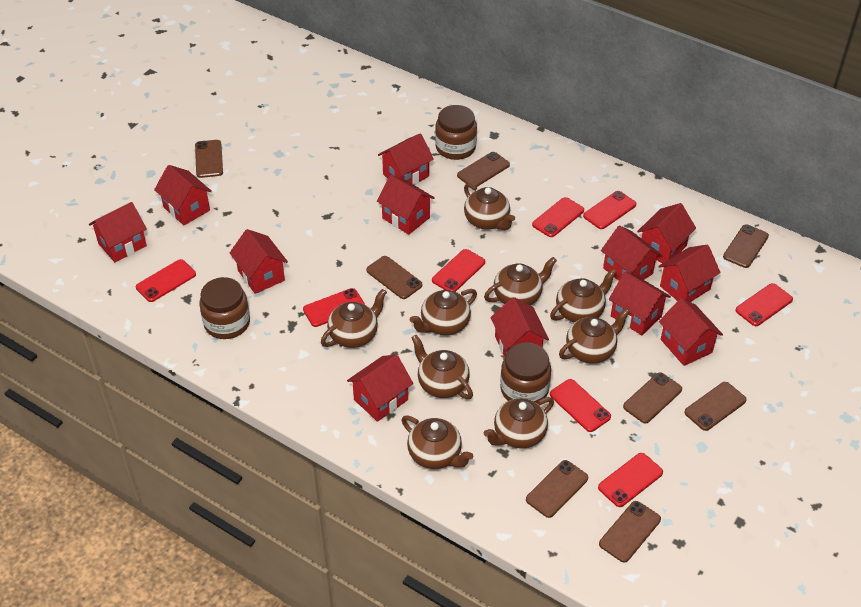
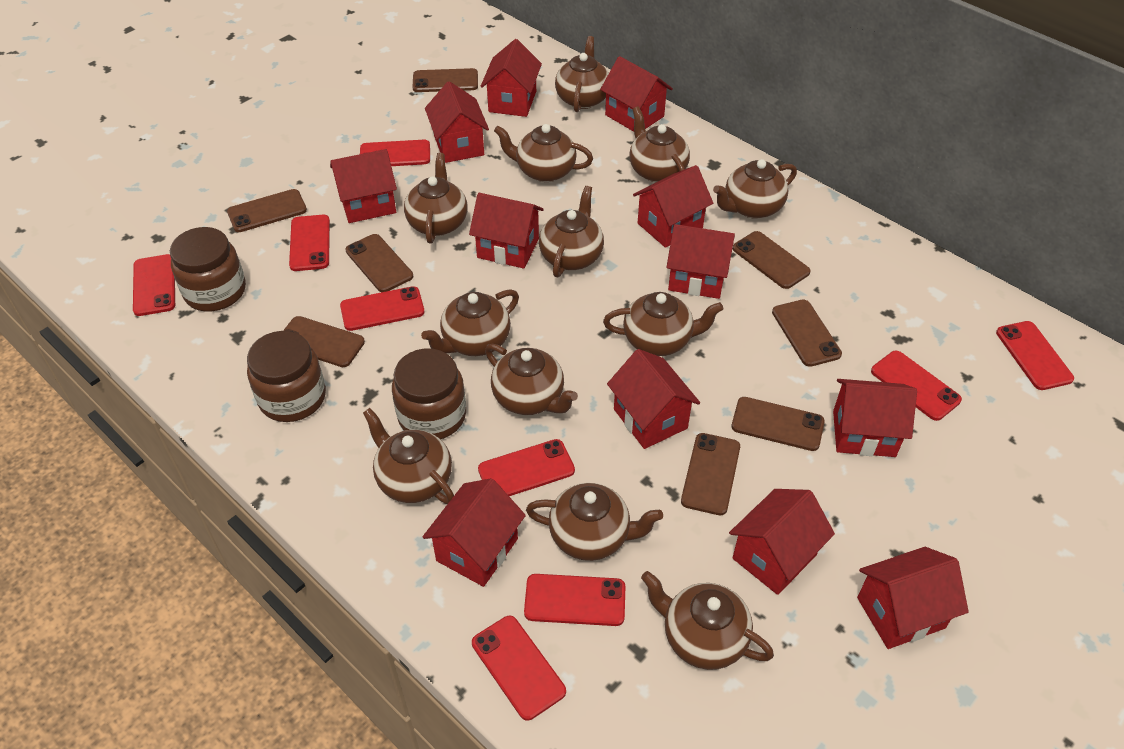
brown teapot: [321,289,387,348] [402,415,473,469] [409,289,477,335] [411,335,473,399] [464,183,515,230] [484,257,557,305] [484,397,554,448] [550,269,617,323] [559,308,630,364] = 9 -> [363,408,454,504] [404,153,467,244] [421,289,519,356] [485,344,578,415] [494,124,593,182] [526,483,663,561] [539,186,604,277] [555,36,609,112] [603,292,723,356] [629,106,690,182] [641,571,774,670] [713,159,797,219] = 12
red phone: [136,259,196,302] [303,288,365,327] [432,249,485,292] [532,197,584,237] [550,379,611,432] [583,191,637,229] [598,453,663,507] [735,283,793,326] = 8 -> [133,254,175,316] [289,215,330,271] [340,286,425,331] [360,140,430,166] [472,616,566,721] [478,439,575,496] [524,574,626,626] [871,351,962,421] [996,321,1074,390] = 9

